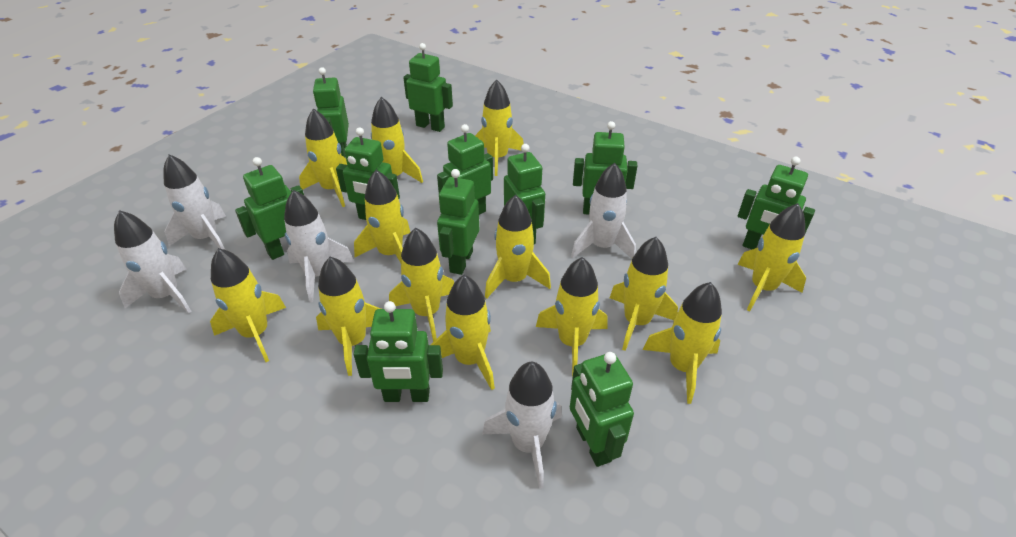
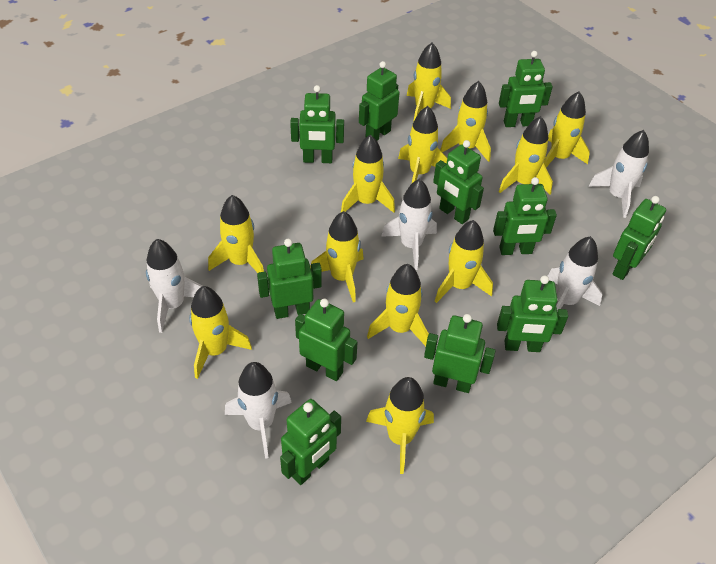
yellow rocket: [210,248,286,362] [299,108,347,207] [316,256,381,376] [354,170,410,263] [371,97,423,183] [389,227,454,342] [431,275,495,390] [475,79,524,176] [485,195,551,299] [536,257,608,376] [610,237,678,351] [643,282,722,404] [737,203,806,311] = 13 -> [189,286,252,379] [208,195,264,273] [310,211,363,302] [341,135,395,213] [366,377,434,474] [367,264,429,346] [398,106,447,183] [406,43,451,122] [435,220,493,303] [440,81,491,162] [499,116,553,195] [544,91,590,168] = 12

